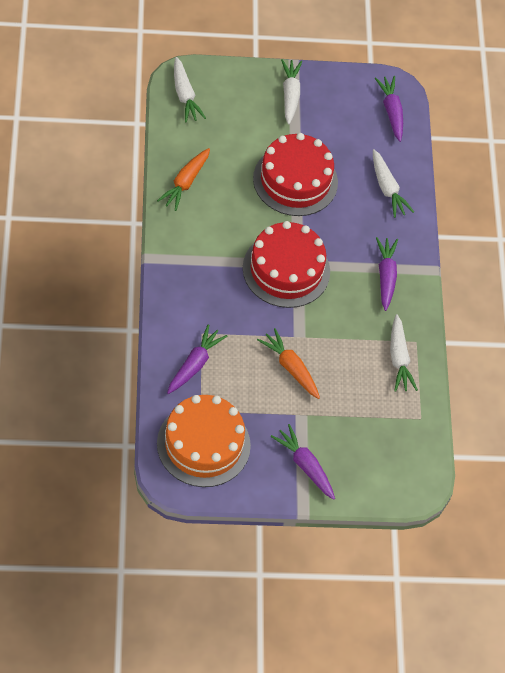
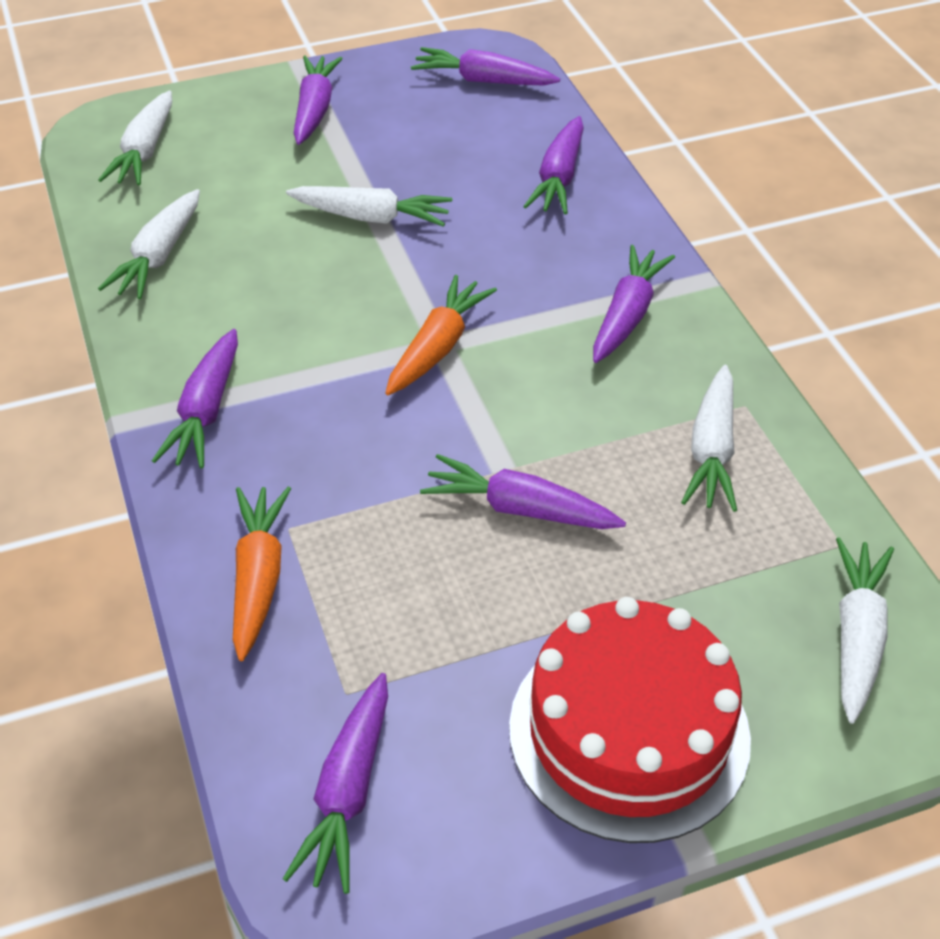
orange cake: [157,395,251,487] = 1 -> none = 0
purple carrot: [167,324,227,394] [271,424,335,500] [375,76,403,142] [376,237,398,311] = 4 -> [152,329,238,468] [283,673,388,894] [294,56,343,145] [411,47,560,86] [420,454,626,529] [523,116,584,214] [593,245,675,363] = 7
red cake: [243,221,330,308] [253,133,338,216] = 2 -> [509,597,751,843] = 1
white carrot: [174,57,206,123] [281,59,302,124] [373,149,414,218] [390,314,418,392] = 4 -> [98,91,172,186] [98,189,200,299] [286,186,453,227] [681,365,737,512] [836,537,894,724] = 5

